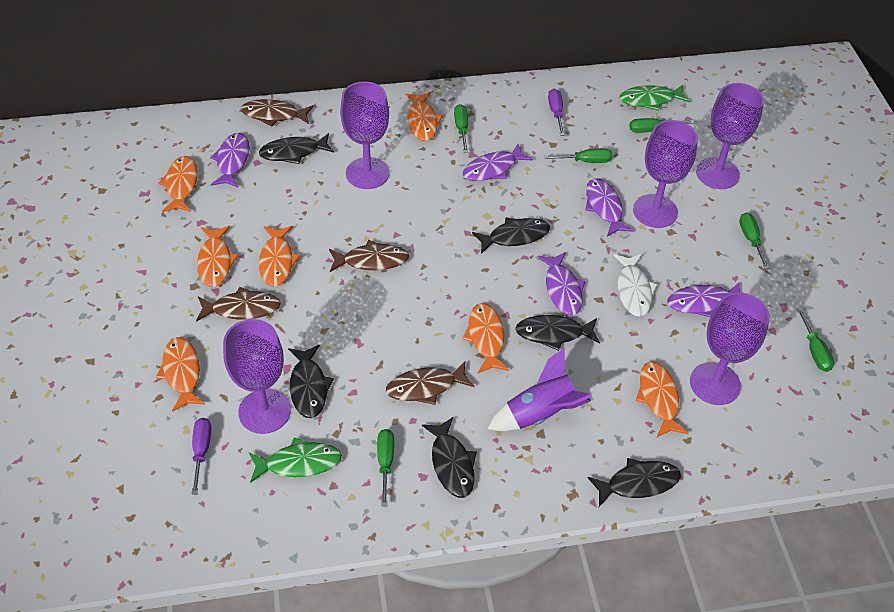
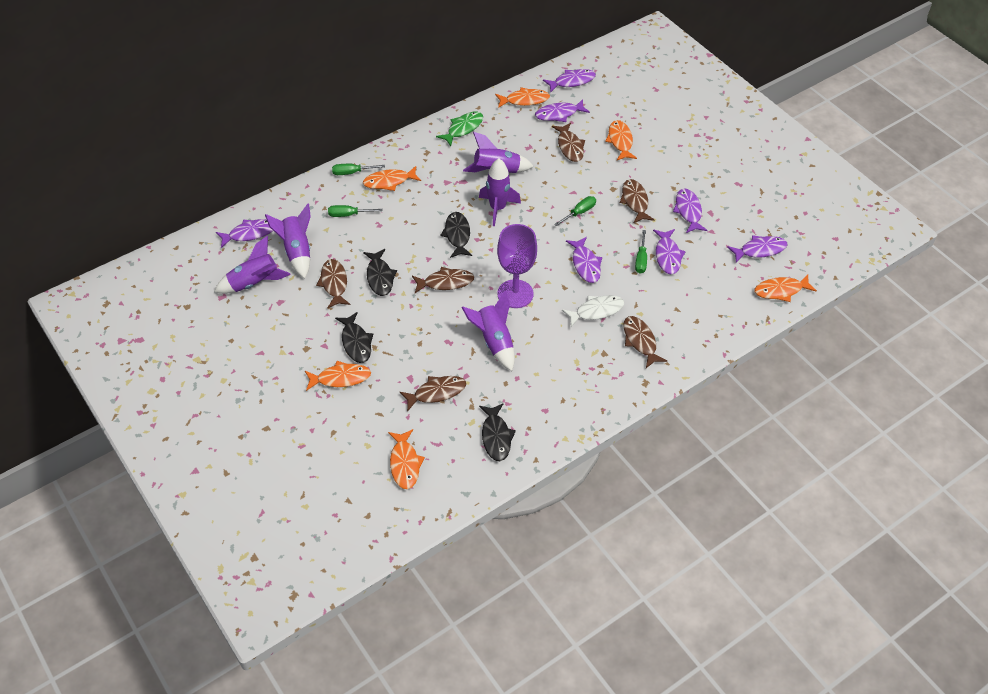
black fish: [259,133,334,164] [288,345,334,418] [422,417,477,498] [472,217,550,254] [515,315,600,351] [588,458,681,507] = 6 -> [335,312,373,363] [363,249,397,296] [440,212,472,258] [479,404,516,461] = 4
brown fish: [196,287,281,322] [241,99,314,126] [329,240,409,272] [386,362,475,405] = 4 -> [316,259,350,308] [400,376,466,411] [412,267,474,293] [552,123,585,162] [620,179,654,223] [624,316,667,368] = 6
green fish: [249,438,342,483] [620,85,690,111] = 2 -> [436,112,483,146] = 1
green screwdriver: [377,429,394,507] [454,104,468,153] [545,148,612,163] [629,118,694,133] [739,213,770,270] [797,307,834,372] = 6 -> [328,205,383,217] [332,164,385,175] [554,196,596,226] [635,230,647,274] = 4
orange fish: [156,337,205,412] [158,156,198,212] [197,226,239,287] [259,226,300,287] [405,92,443,141] [462,303,509,373] [636,361,689,438] = 7 -> [305,361,371,391] [363,166,421,191] [388,429,425,489] [495,87,550,108] [605,120,637,160] [754,274,817,302] = 6
purple fish: [210,133,250,188] [462,144,533,181] [538,252,585,315] [585,178,634,237] [667,282,740,317] = 5 -> [216,219,273,248] [535,99,590,122] [543,69,596,93] [566,237,602,283] [653,229,686,274] [673,189,708,233] [727,235,788,263] = 7
purple goblet: [223,319,291,434] [340,81,389,189] [633,120,698,228] [690,293,770,405] [696,83,764,189] = 5 -> [497,224,537,308] = 1
purple rocket: [488,348,592,431] = 1 -> [214,236,291,294] [265,204,311,279] [461,291,515,371] [463,132,534,173] [479,158,521,226] = 5
purple screwdriver: [192,418,211,495] [548,89,565,136] = 2 -> none = 0

